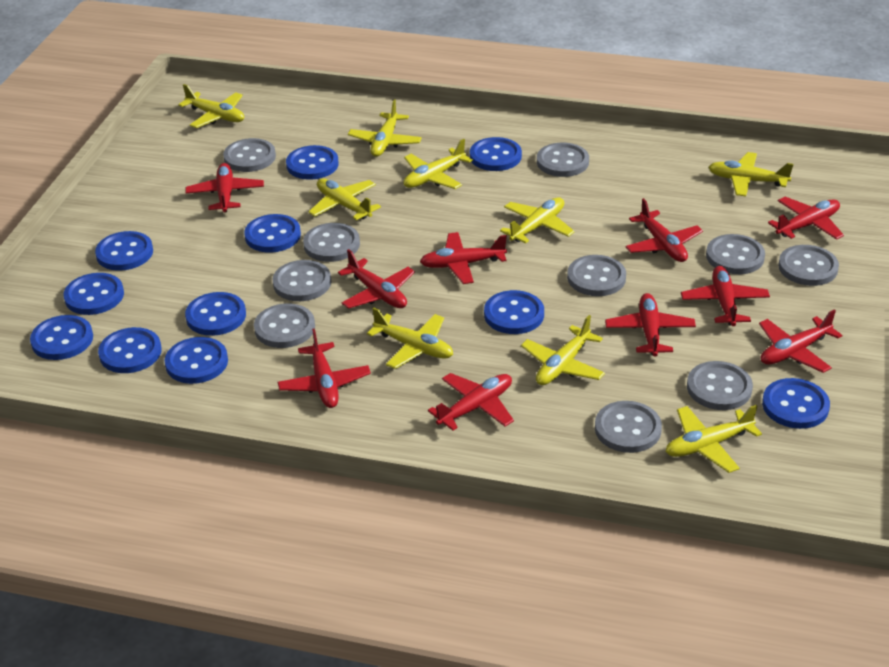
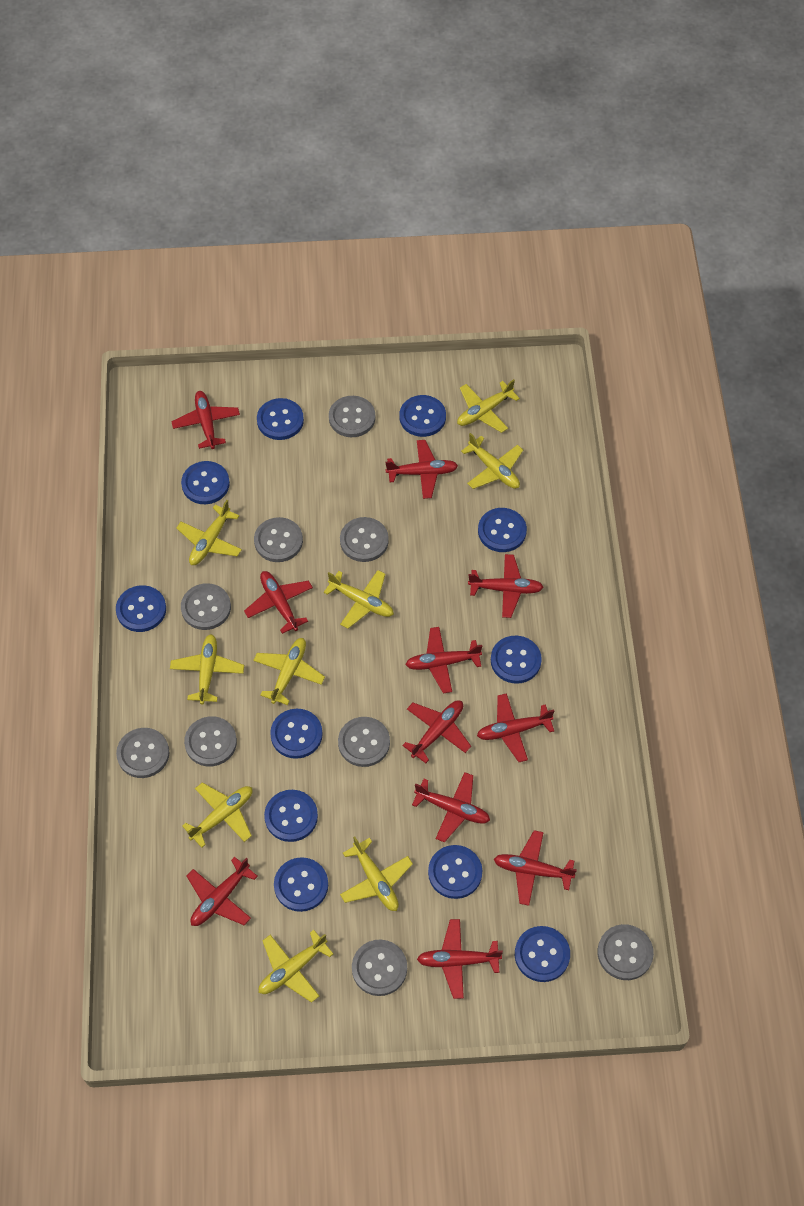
grey button: [223,138,276,172] [254,304,315,348] [273,260,331,301] [303,223,360,262] [537,143,589,177] [567,255,626,296] [595,401,662,453] [687,361,753,410] [706,234,765,274] [778,245,839,286] = 10 -> [116,728,170,778] [181,583,231,630] [184,716,237,767] [254,517,303,562] [329,396,375,437] [338,717,390,767] [340,517,389,562] [352,940,407,996] [597,924,654,980] = 9
red plane: [185,163,264,213] [278,328,371,408] [338,249,415,309] [420,232,507,284] [428,373,514,431] [605,293,696,357] [625,198,703,262] [681,266,770,326] [759,309,843,373] [768,197,844,240] = 10 -> [171,391,240,449] [187,857,258,926] [244,571,313,634] [385,440,458,499] [402,700,471,763] [405,627,482,693] [412,772,490,843] [417,919,503,999] [468,554,544,618] [477,693,554,762] [494,830,577,906] = 11

